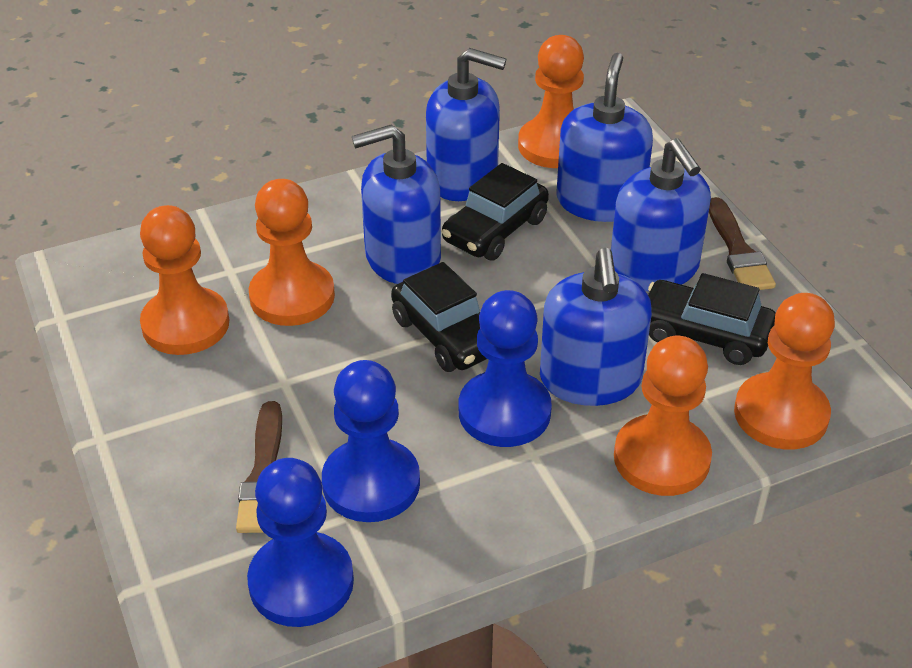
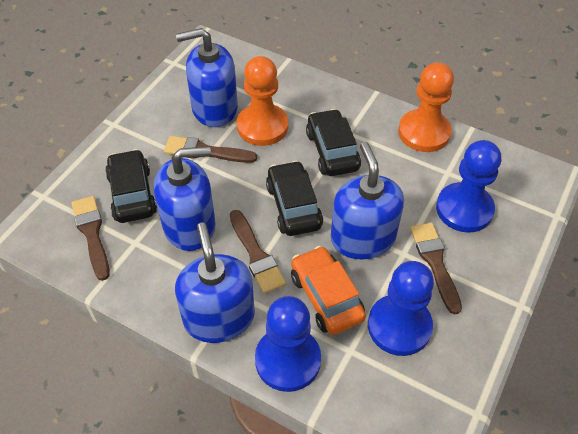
blue soap dispenser: [352,124,441,284] [426,48,506,201] [540,248,652,406] [556,53,653,222] [611,138,711,291] = 5 -> [154,146,216,251] [175,223,255,343] [176,28,238,127] [331,142,404,259] = 4
brown brush: [236,401,282,533] [709,197,776,290] = 2 -> [71,196,110,281] [164,136,257,163] [230,210,286,294] [410,223,462,315] = 4
orange car: none = 0 -> [291,246,366,335] = 1
orange pawn: [140,205,229,355] [249,179,335,326] [518,35,584,168] [614,336,712,496] [734,293,835,449] = 5 -> [237,56,288,146] [398,62,454,152] = 2

